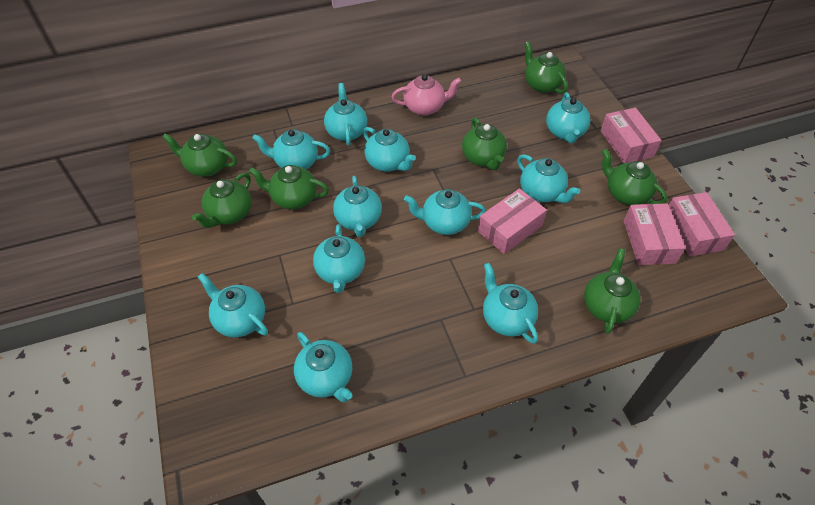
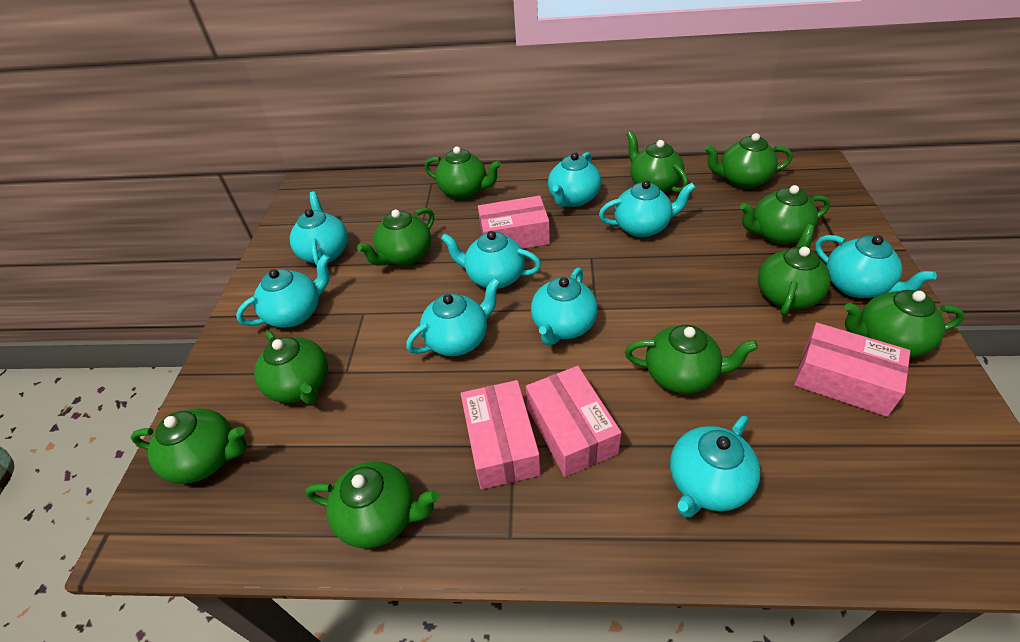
green teapot: [162,133,237,177] [192,173,252,228] [249,165,329,209] [462,118,507,170] [525,41,568,94] [584,248,641,334] [601,149,667,205] = 7 -> [131,408,247,484] [254,331,328,404] [305,461,439,548] [357,208,434,266] [425,146,501,199] [625,325,758,394] [626,131,688,193] [705,133,792,189] [740,185,830,244] [758,224,831,316] [844,290,965,358] = 11
pink teapot: [392,74,461,116] = 1 -> none = 0
turquoise teapot: [198,273,268,338] [252,129,330,169] [294,332,352,402] [313,224,365,293] [324,83,367,146] [333,176,382,237] [363,127,416,172] [404,189,486,235] [483,263,538,344] [517,154,580,203] [546,92,590,143] = 11 -> [236,254,330,328] [290,191,348,266] [406,278,501,356] [441,231,541,289] [531,267,598,346] [548,152,601,207] [599,180,696,237] [670,415,761,517] [815,235,937,298] = 9

